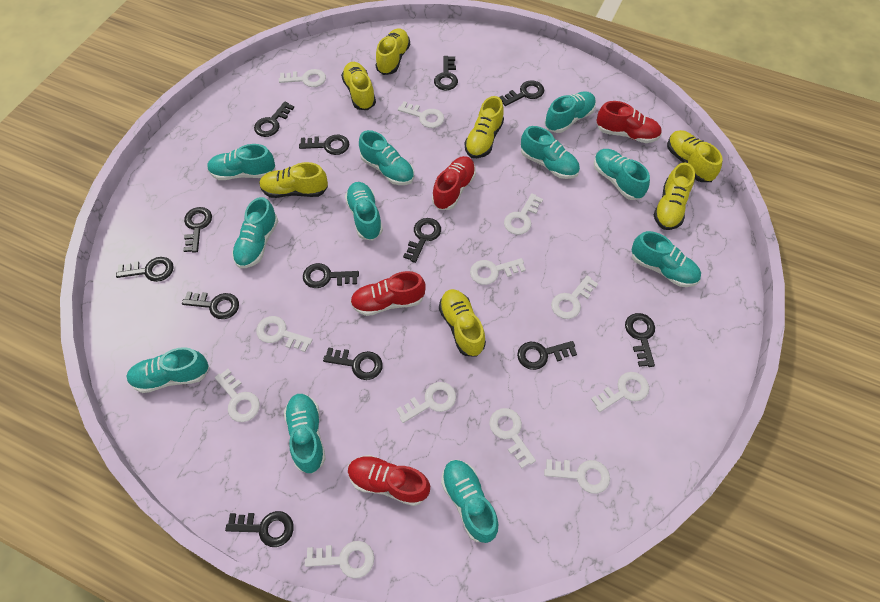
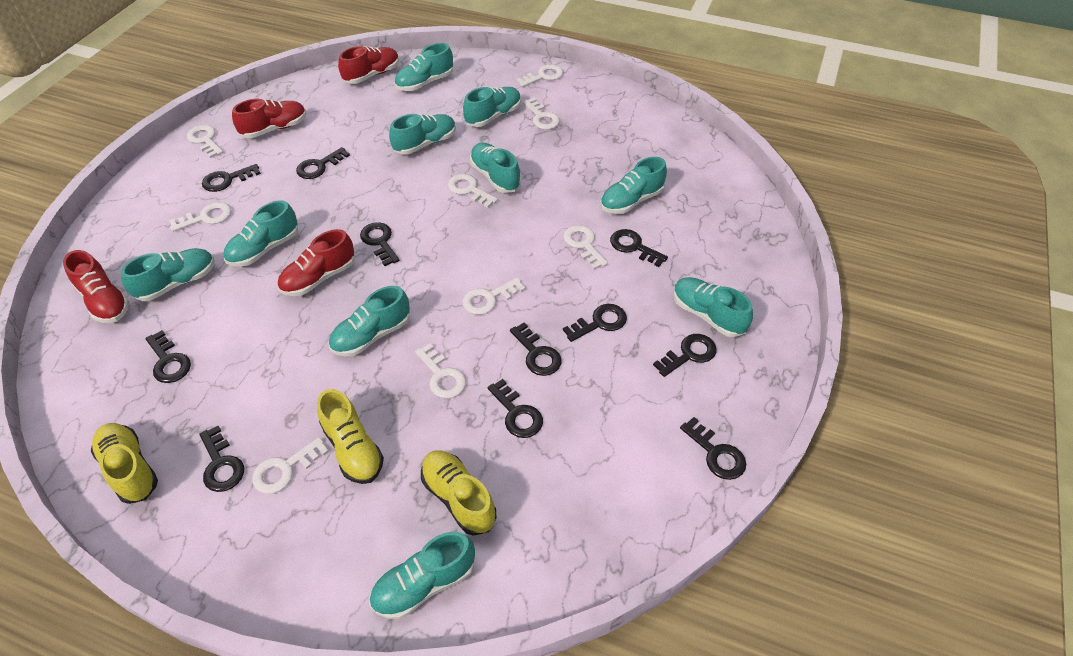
black key: [116,257,174,282] [182,291,239,319] [183,207,212,253] [225,511,294,547] [254,102,294,137] [299,135,349,155] [303,263,359,288] [323,347,383,380] [403,218,441,263] [434,56,458,90] [499,80,544,106] [517,341,577,370] [625,313,655,367] = 13 -> [145,330,191,383] [199,426,244,492] [202,164,261,192] [296,147,350,179] [360,222,400,266] [487,379,543,438] [510,322,561,376] [563,304,627,342] [610,229,668,267] [653,334,717,377] [680,417,746,480] = 11
turquoise shoe: [126,347,209,393] [207,144,275,180] [232,197,278,268] [284,393,326,474] [345,182,383,240] [359,130,414,185] [441,460,499,543] [521,126,580,179] [544,91,596,133] [594,149,650,200] [632,231,701,287] = 11 -> [121,248,214,301] [223,200,298,267] [328,286,410,356] [369,532,475,619] [389,114,456,155] [394,43,453,91] [463,87,521,127] [470,143,521,193] [600,157,667,214] [674,277,753,337] = 10
white key: [215,369,260,422] [256,316,313,352] [279,69,326,87] [305,541,374,579] [396,382,456,423] [398,101,444,128] [470,258,526,285] [489,408,536,468] [504,193,543,235] [544,459,610,494] [551,275,598,319] [591,372,649,412] = 12 -> [169,202,232,232] [187,125,223,158] [252,437,329,494] [415,343,466,399] [448,174,498,208] [463,278,525,315] [516,64,564,87] [522,98,560,130] [563,225,608,269] = 9
yellow shoe: [259,162,328,198] [341,62,376,110] [376,28,410,75] [439,289,486,357] [465,96,504,158] [654,163,695,230] [667,130,723,182] = 7 -> [91,423,158,504] [317,389,384,484] [421,450,496,536] = 3

